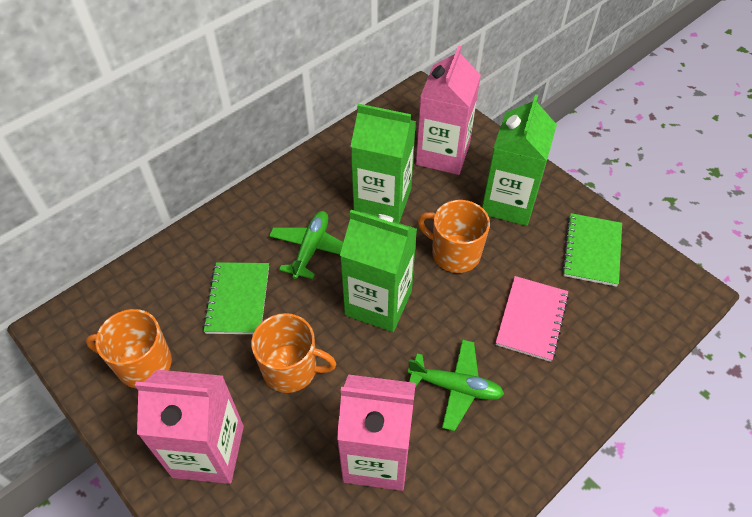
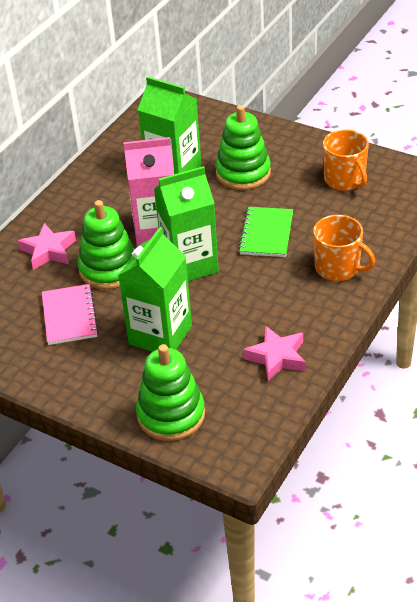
green notebook: [203,262,269,334] [562,213,622,287] = 2 -> [238,207,293,257] = 1
green plane: [269,211,343,279] [408,339,504,431] = 2 -> none = 0
green stacking toy: none = 0 -> [78,200,135,290] [136,344,205,441] [215,105,271,190] = 3
orange mug: [86,309,172,388] [251,313,336,393] [418,200,490,273] = 3 -> [313,215,375,281] [323,129,369,191] = 2
pink carton: [135,370,244,484] [337,374,416,491] [416,45,481,175] = 3 -> [123,137,174,247] = 1
pink star: none = 0 -> [18,223,76,270] [243,326,306,382] = 2

